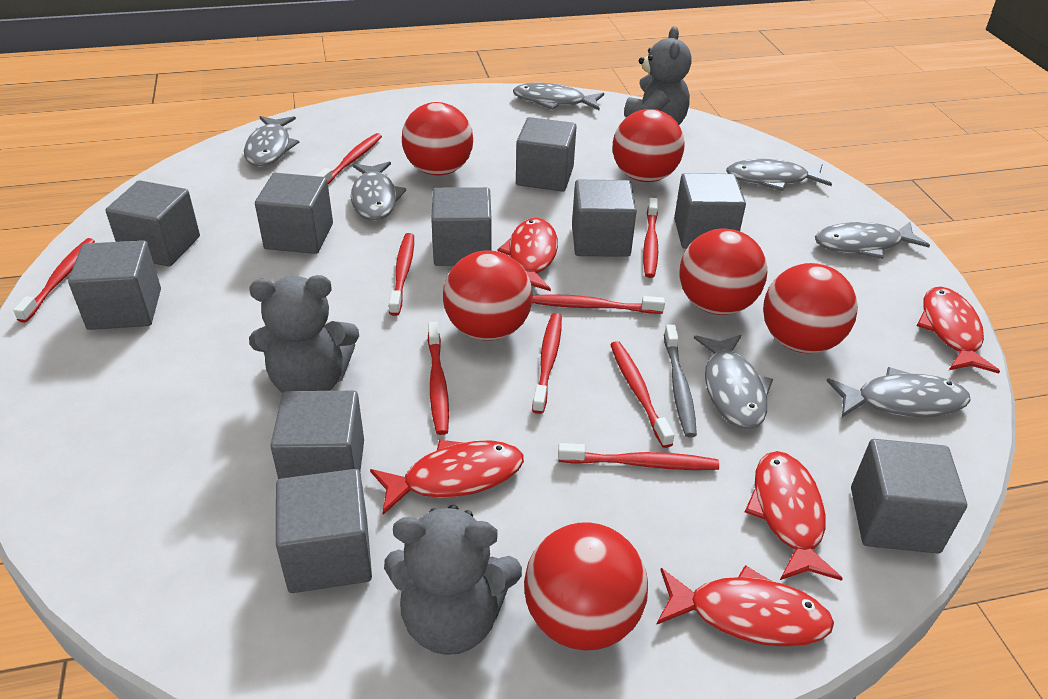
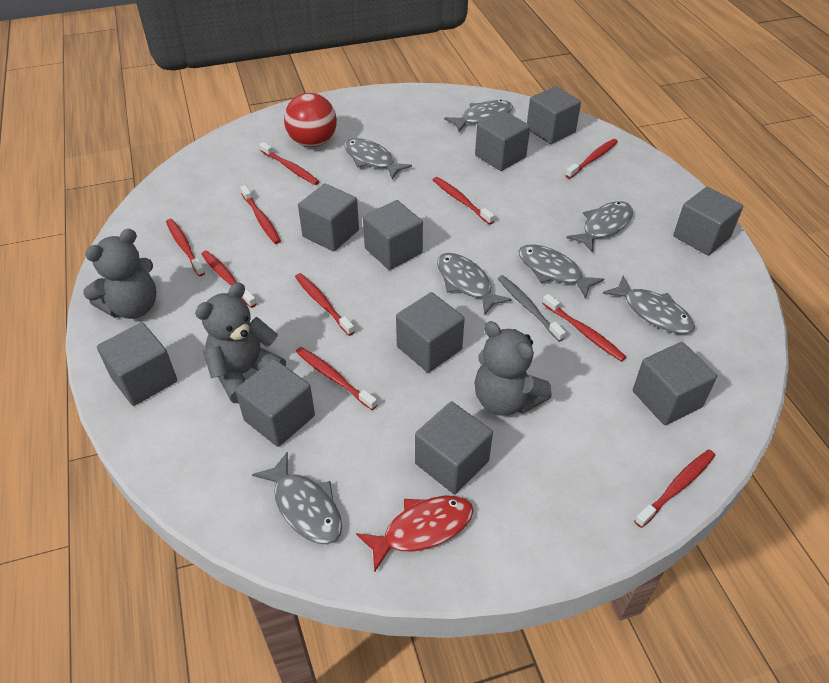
red ball: [402,102,473,176] [443,250,533,341] [524,522,648,650] [613,109,685,182] [679,229,767,315] [763,263,858,353] = 6 -> [284,93,337,147] = 1
red fish: [370,439,524,515] [497,218,558,291] [656,565,834,647] [745,451,843,581] [917,287,1000,373] = 5 -> [356,496,473,573] = 1
red toothbrush: [13,238,95,323] [316,133,382,184] [389,233,414,316] [428,322,449,435] [532,294,665,314] [532,313,562,414] [558,443,719,470] [610,341,674,448] [643,198,658,278] = 9 -> [166,219,205,276] [201,250,257,308] [240,185,281,244] [259,142,320,185] [295,273,355,336] [296,347,377,410] [433,177,495,225] [542,294,626,362] [565,139,618,179] [634,450,715,528] = 10

